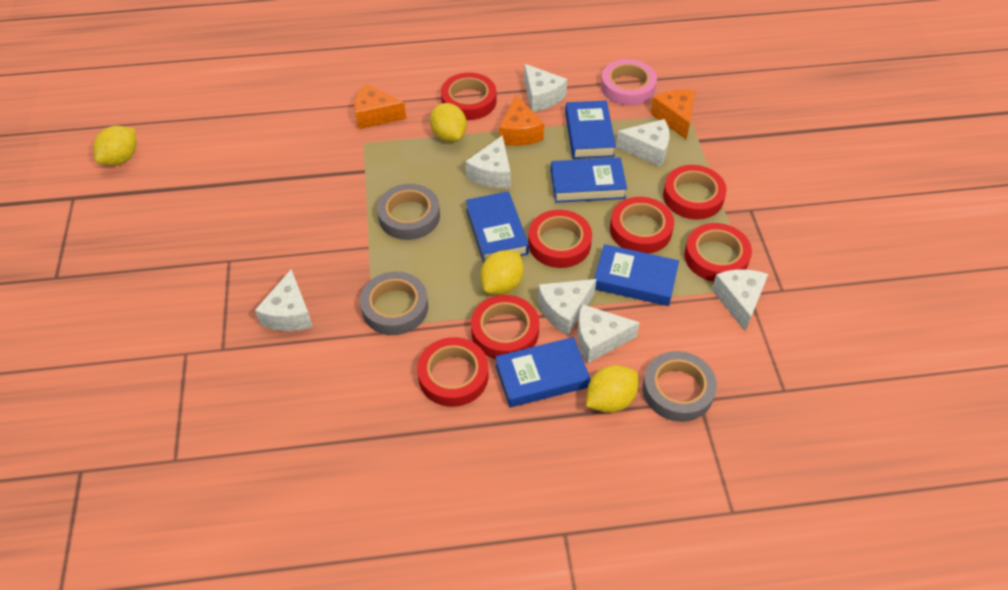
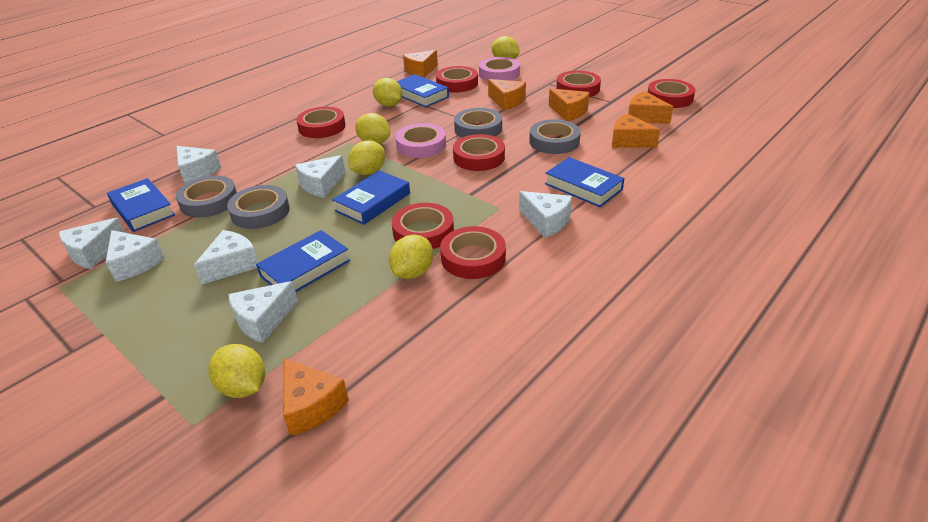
grey tape: [360,272,428,335] [377,184,440,240] [642,351,717,422] = 3 -> [176,176,237,218] [227,185,290,229] [454,108,502,138] [529,119,581,154] = 4
orange cheese: [354,83,406,129] [499,96,544,146] [651,89,695,139] = 3 -> [283,358,349,436] [403,50,438,78] [488,79,526,110] [549,88,590,121] [612,114,661,148] [628,91,673,124] = 6
pink tape: [601,59,657,106] = 1 -> [395,123,446,158] [479,57,520,81] = 2
yellow lemon: [93,126,137,166] [430,103,467,142] [480,250,524,295] [586,365,639,413] = 4 -> [208,344,265,398] [348,140,385,175] [355,113,390,144] [373,78,402,107] [389,235,433,279] [492,36,520,59] = 6

